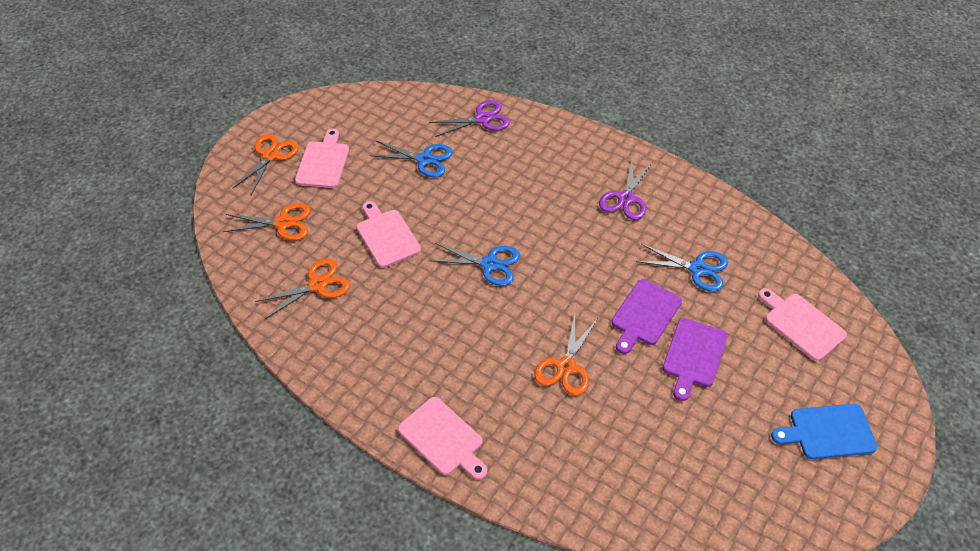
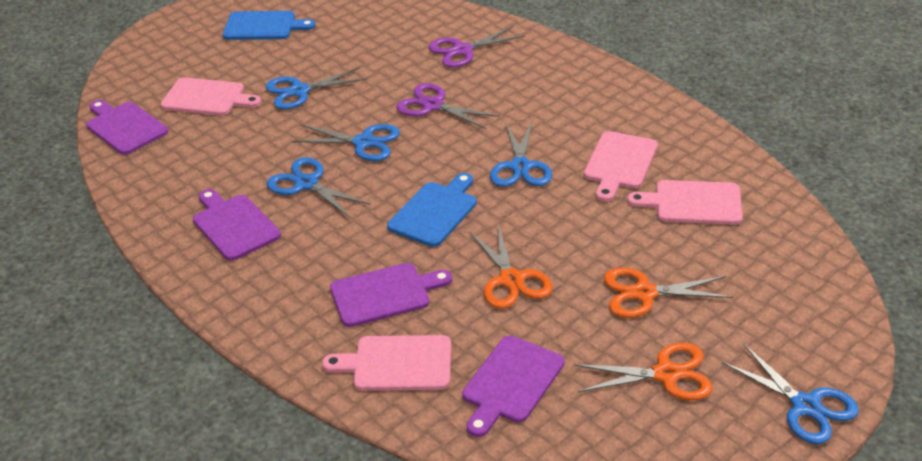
blue cutting board: [771,403,877,459] = 1 -> [223,11,316,40] [387,173,477,247] = 2
blue scissors: [369,141,453,177] [429,243,520,286] [636,244,728,292] = 3 -> [265,67,368,109] [267,157,371,218] [291,124,400,161] [490,122,552,187] [721,344,859,444] = 5
orange scissors: [223,203,311,241] [232,134,299,195] [255,258,350,319] [534,314,597,396] = 4 -> [470,225,553,309] [573,343,713,400] [604,267,733,318] = 3
purple cutting board: [612,279,682,354] [663,318,727,401] = 2 -> [86,100,168,155] [193,189,281,261] [330,263,452,327] [462,336,565,437] = 4

